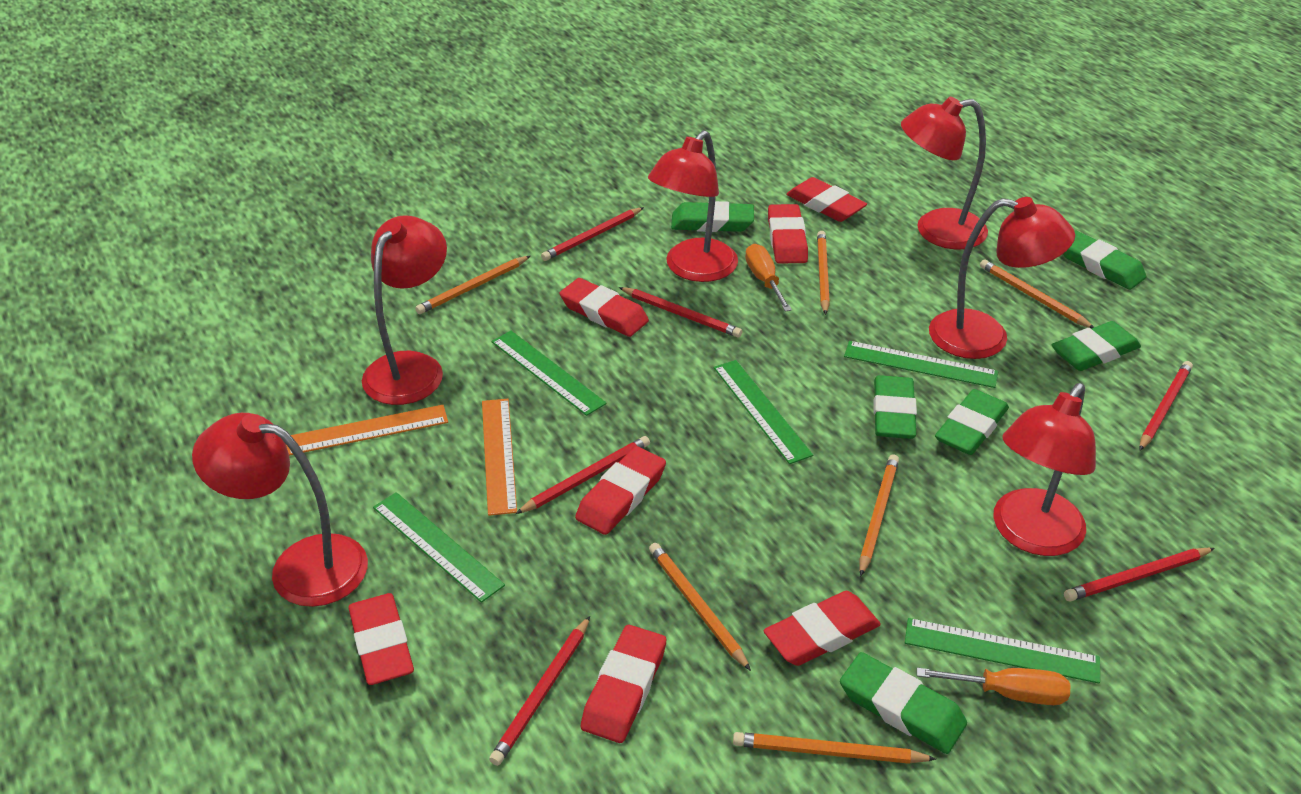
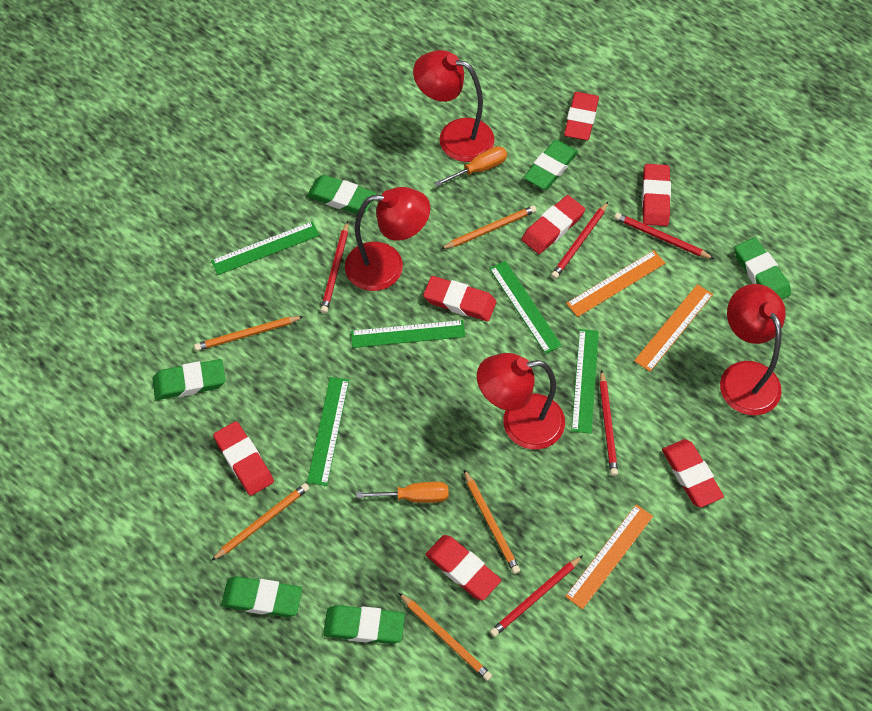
orange pencil: [415,256,530,314] [649,543,751,671] [733,732,936,764] [817,231,830,315] [860,455,899,577] [980,259,1094,328] = 6 -> [194,316,304,351] [211,483,309,561] [398,592,492,681] [441,205,537,249] [464,470,520,574] = 5
orange ruler: [286,405,448,456] [482,399,517,516] = 2 -> [565,504,653,609] [566,250,665,317] [634,284,713,372] = 3
red lamp: [192,413,368,607] [362,215,447,405] [648,130,738,282] [901,97,988,249] [929,197,1075,359] [993,383,1096,556] = 6 -> [345,187,430,291] [413,50,495,162] [477,353,565,449] [720,284,786,415] = 4
red pencil: [489,616,590,766] [515,436,650,514] [541,207,644,261] [619,287,742,338] [1064,548,1215,602] [1139,361,1193,451] = 6 -> [320,221,348,313] [490,555,583,637] [551,202,608,279] [599,370,618,476] [614,213,714,259] = 5

